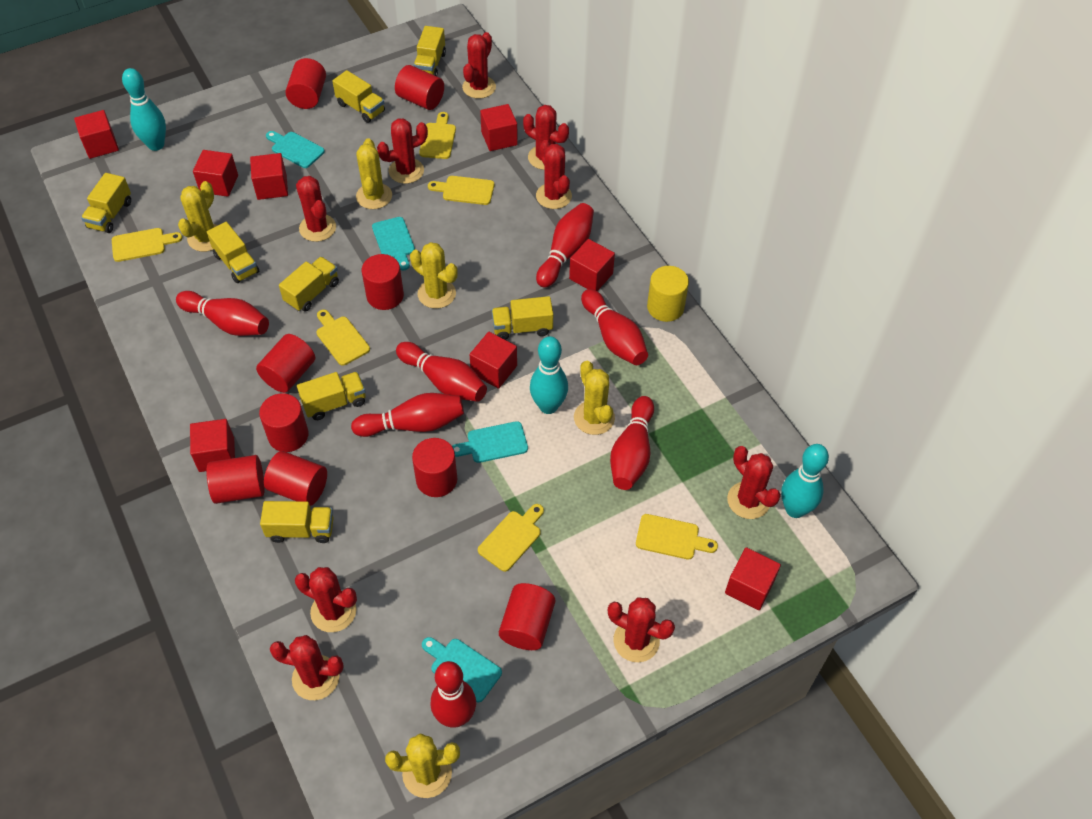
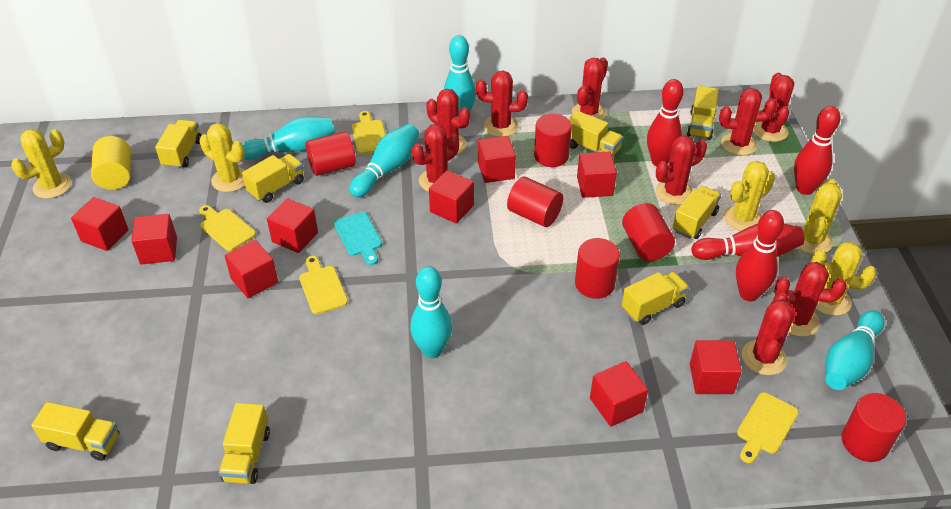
red bowling pin: [176,291,269,336] [351,393,464,437] [396,342,487,402] [431,661,476,728] [536,203,594,288] [581,289,648,365] [610,396,654,490] = 7 -> [647,79,684,166] [691,224,804,260] [736,210,784,301] [794,106,840,195] = 4
red cube: [74,110,119,159] [190,419,235,472] [193,150,238,197] [250,153,288,200] [470,332,517,389] [480,104,518,151] [569,239,615,291] [725,547,781,610] = 8 -> [71,197,129,251] [131,214,177,265] [225,240,278,298] [267,198,318,253] [429,170,474,224] [478,136,516,183] [577,152,617,198] [590,361,648,427] [690,340,741,394] = 9
red cylinder: [206,455,265,504] [256,334,315,393] [259,393,308,452] [264,451,327,506] [286,58,326,109] [362,254,404,310] [395,65,444,110] [412,438,457,497] [499,583,555,650] = 9 -> [306,131,356,176] [507,177,563,227] [534,114,572,167] [575,238,620,299] [622,203,675,261] [842,393,906,462] = 6
turquoise bowling pin: [122,68,166,151] [530,336,568,414] [781,444,829,518] = 3 -> [242,117,335,160] [350,124,419,197] [410,266,452,358] [444,35,476,111] [825,310,885,390] = 5
turquoise cutting board: [266,131,325,168] [372,217,415,270] [422,637,502,702] [452,421,528,463] = 4 -> [334,212,382,265] = 1
yellow cutting board: [112,228,182,262] [316,310,370,366] [419,112,456,159] [428,176,494,205] [478,504,544,572] [636,514,718,560] = 6 -> [199,205,256,251] [299,256,348,314] [352,111,386,154] [737,392,799,463] = 4

